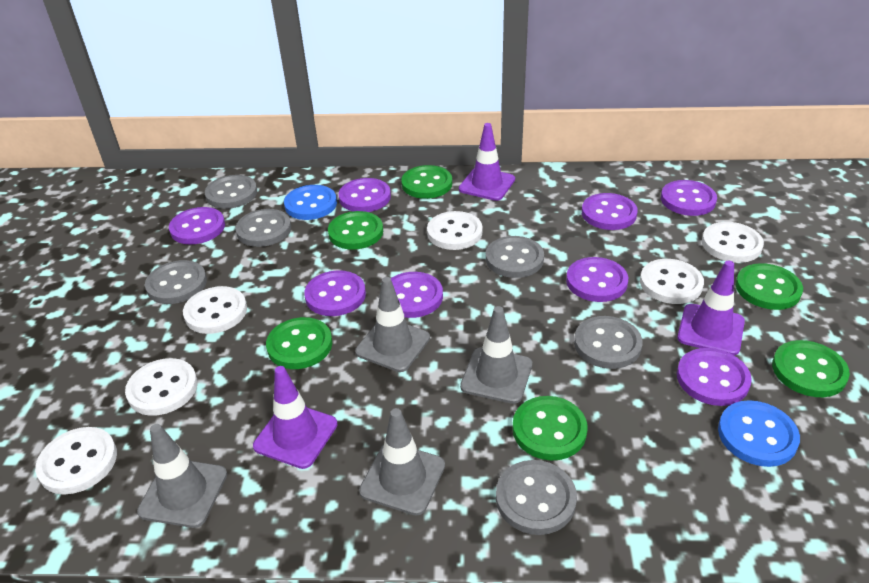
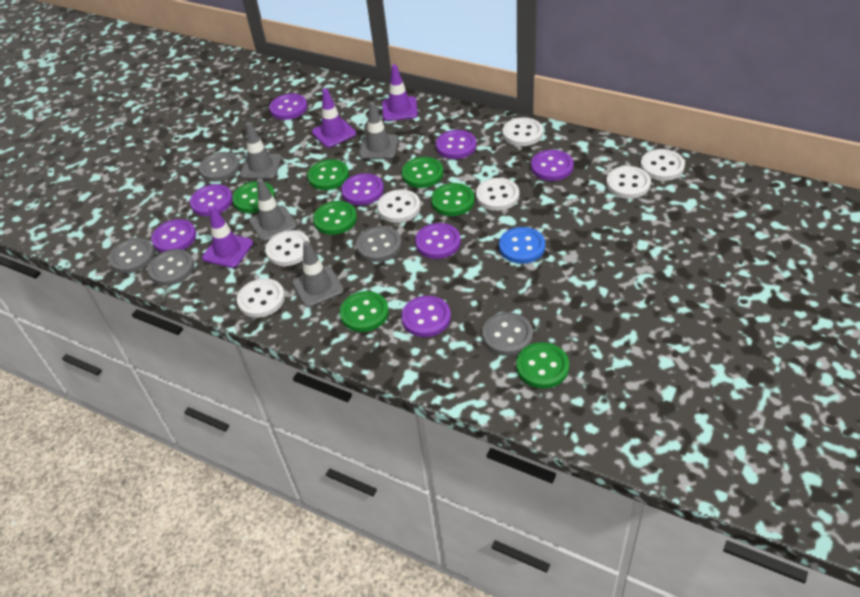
blue button: [284,185,337,220] [718,400,800,467] = 2 -> [499,227,545,264] = 1
green button: [266,317,332,369] [328,211,383,250] [401,165,452,199] [512,396,588,461] [736,263,803,310] [772,340,850,397] = 6 -> [232,181,275,213] [307,159,349,190] [313,201,357,235] [340,291,389,332] [402,157,443,188] [431,183,475,216] [516,342,569,389] = 7
grey button: [145,260,207,304] [205,175,257,209] [235,209,291,247] [486,236,544,278] [496,460,577,535] [574,316,642,369] = 6 -> [108,238,155,273] [148,249,194,286] [199,152,240,182] [356,226,402,262] [482,312,533,356] = 5
white button: [35,427,117,495] [125,358,198,416] [183,286,247,334] [427,211,482,250] [640,259,704,304] [702,222,764,263] = 6 -> [237,278,285,318] [265,230,310,266] [377,189,421,223] [476,178,519,211] [503,117,543,146] [606,166,651,199] [640,149,685,181] = 7

